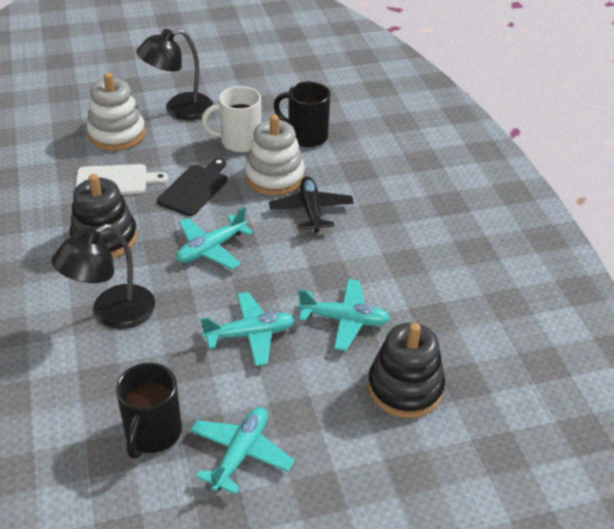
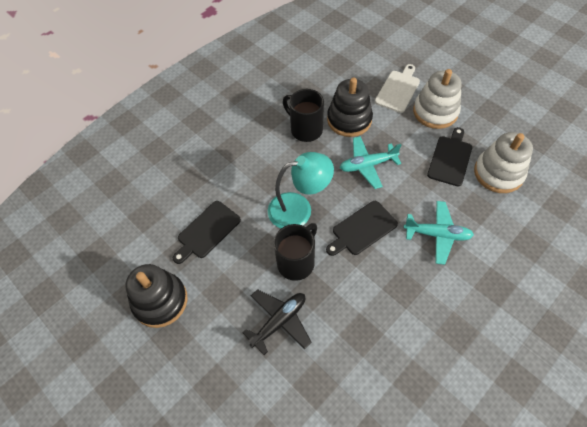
black cutting board: [157,158,227,216] = 1 -> [173,201,241,264] [326,201,398,256] [427,127,472,187] = 3
black lamp: [52,224,155,329] [136,29,214,120] = 2 -> none = 0
turquoise lamp: none = 0 -> [268,152,334,228] = 1
turquoise plane: [176,207,253,269] [190,407,294,494] [200,292,295,366] [298,279,390,351] = 4 -> [340,136,401,189] [404,201,474,265] = 2
white mug: [201,86,261,153] = 1 -> none = 0

